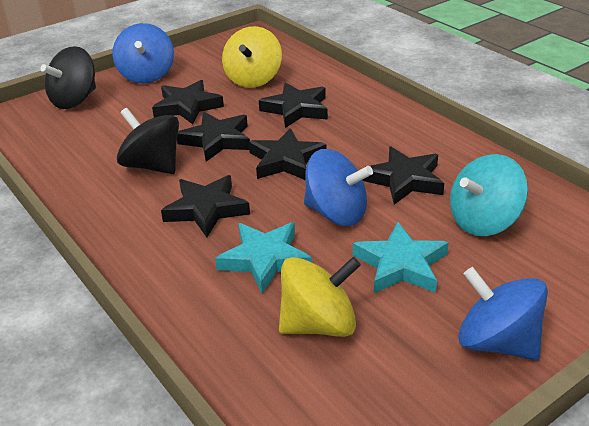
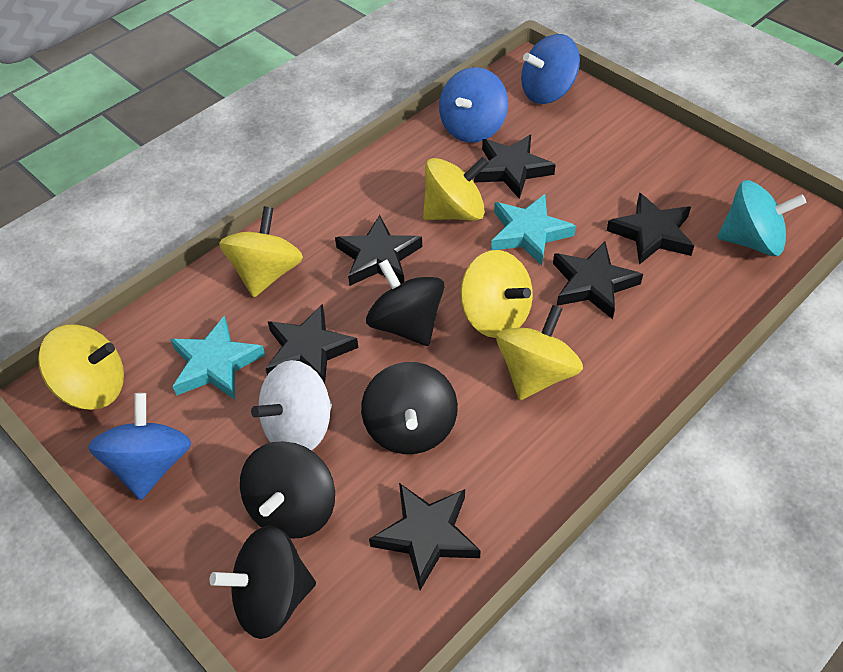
black spinning top: [40,46,96,109] [117,108,179,174] = 2 -> [210,525,316,639] [240,441,335,539] [361,362,458,454] [366,259,444,346] = 4
white spinning top: none = 0 -> [251,360,332,451] = 1
yellow spinning top: [222,26,282,88] [279,257,361,337] = 2 -> [38,324,124,410] [219,206,303,297] [423,157,489,221] [460,250,533,338] [496,305,583,400] = 5

